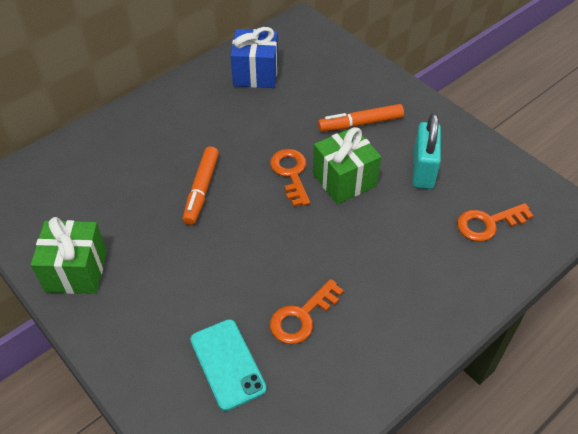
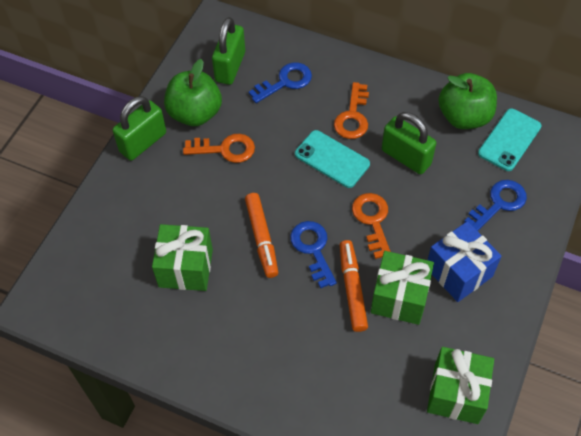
blue key: none = 0 -> [249,62,312,103] [290,221,337,289] [464,180,527,231] = 3
green apple: none = 0 -> [164,59,222,126] [438,73,497,129] = 2
green gift: [31,217,107,294] [313,127,381,204] = 2 -> [152,224,213,291] [371,251,434,325] [427,347,494,424] = 3
green padlock: none = 0 -> [113,96,166,161] [212,17,245,85] [382,112,436,174] = 3
turquoise padlock: [412,113,441,189] = 1 -> none = 0
turquoise phone: [190,319,267,411] = 1 -> [295,130,370,188] [478,109,541,171] = 2

